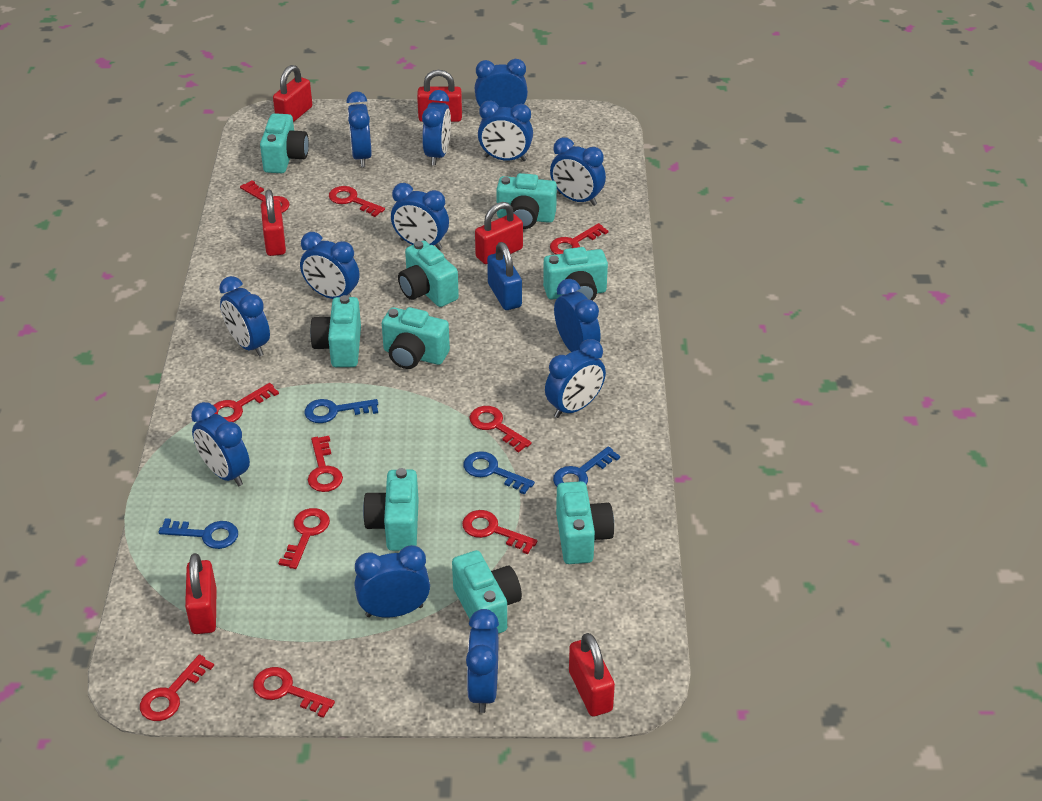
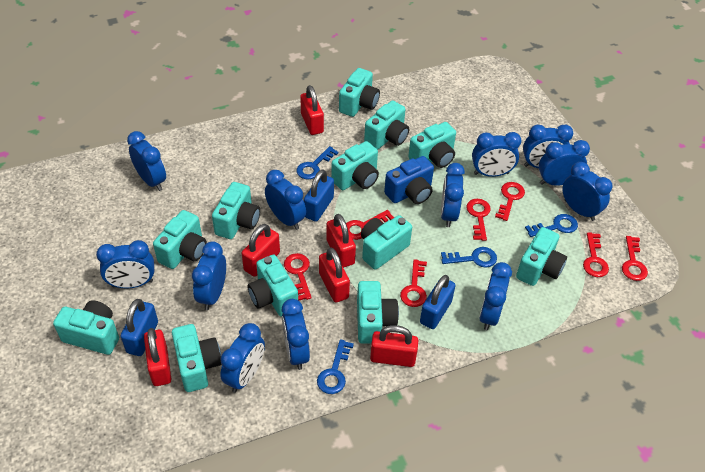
blue camera: none = 0 -> [384,156,434,204] = 1
blue clock: [191,402,250,486] [219,276,270,357] [300,232,359,299] [346,91,372,167] [355,545,430,618] [391,183,449,250] [422,90,451,166] [466,609,499,713] [475,59,528,108] [478,101,533,161] [545,339,606,418] [550,137,606,206] [554,279,601,352] = 13 -> [96,240,154,288] [127,131,166,191] [192,241,226,310] [220,323,265,393] [265,170,306,230] [282,299,310,370] [441,163,465,227] [472,132,521,177] [479,262,512,330] [523,125,573,168] [539,140,590,186] [563,162,613,221] = 12
blue padlock: [487,242,522,310] = 1 -> [121,299,158,356] [304,169,334,221] [420,275,456,329] = 3
red key: [140,654,214,721] [214,383,279,422] [240,180,290,213] [253,667,335,718] [278,508,330,569] [308,436,343,492] [329,186,385,217] [462,510,537,554] [469,406,532,453] [550,223,608,255] = 10 -> [284,253,312,301] [346,210,394,240] [400,259,427,307] [466,199,491,241] [495,182,525,221] [583,232,609,277] [622,236,648,281] = 7
turquoise camera: [260,113,309,173] [310,295,361,367] [363,468,419,551] [382,307,450,369] [398,241,459,307] [452,550,522,634] [496,173,557,229] [543,247,608,301] [556,481,614,564] = 9 -> [53,300,119,355] [153,210,207,269] [172,324,222,392] [212,182,260,239] [247,255,298,317] [331,141,379,190] [339,68,380,117] [357,281,399,344] [361,215,412,270] [364,101,409,150] [408,122,456,168] [516,227,567,286] = 12

